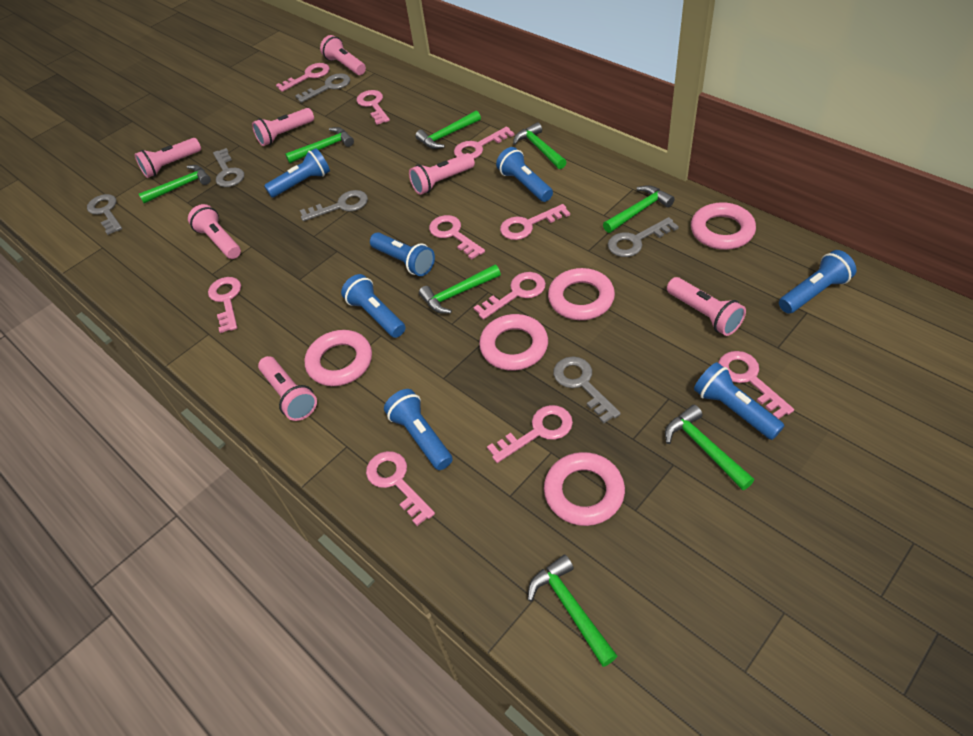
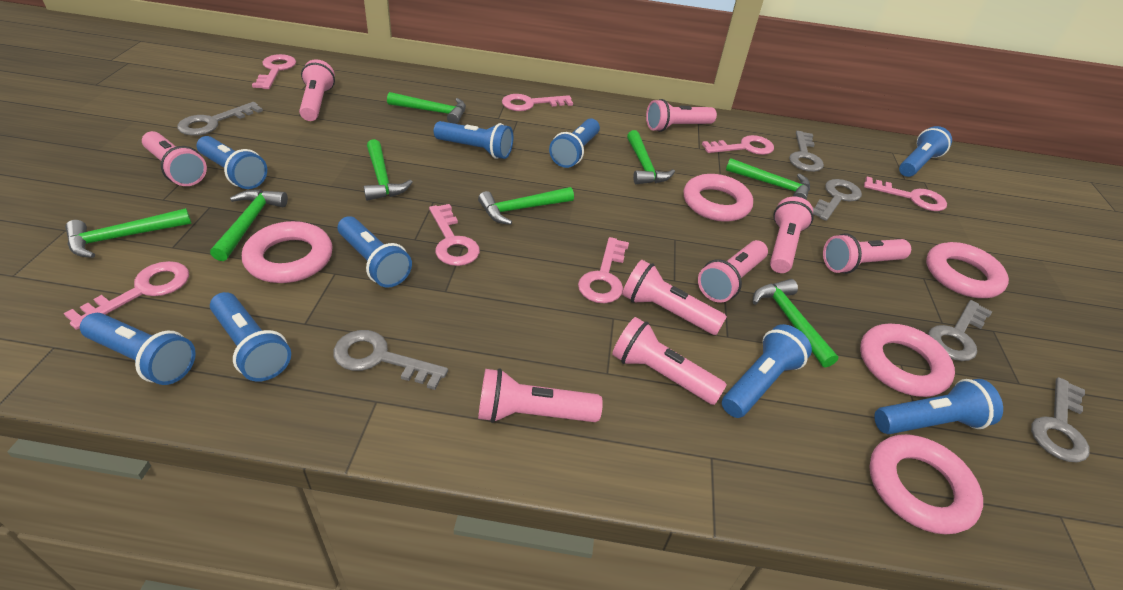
blue flashlight: [264,148,330,198] [341,274,405,338] [370,232,435,276] [384,389,453,470] [496,147,553,202] [694,362,785,440] [779,250,857,314] = 7 -> [80,313,196,385] [197,136,267,189] [210,292,291,382] [338,216,412,288] [434,121,513,159] [549,118,600,168] [722,324,812,418] [874,379,1003,434] [899,126,952,177] = 9
pink flashlight: [135,138,201,178] [188,204,241,259] [252,108,314,146] [258,356,317,421] [320,35,366,75] [409,153,475,195] [667,277,746,336] = 7 -> [142,131,207,186] [299,59,335,121] [478,368,603,423] [612,317,727,405] [622,260,727,335] [646,99,717,132] [698,240,768,303] [770,197,813,273] [823,233,911,274] = 9
pink key: [208,277,241,333] [276,63,330,92] [357,90,390,125] [366,451,435,526] [429,215,485,260] [454,127,514,159] [473,272,546,320] [487,405,573,463] [500,204,570,240] [718,351,794,419] = 10 -> [64,261,189,330] [252,54,296,89] [429,204,480,266] [502,94,573,111] [578,237,629,303] [702,135,774,155] [864,177,947,211] = 7

